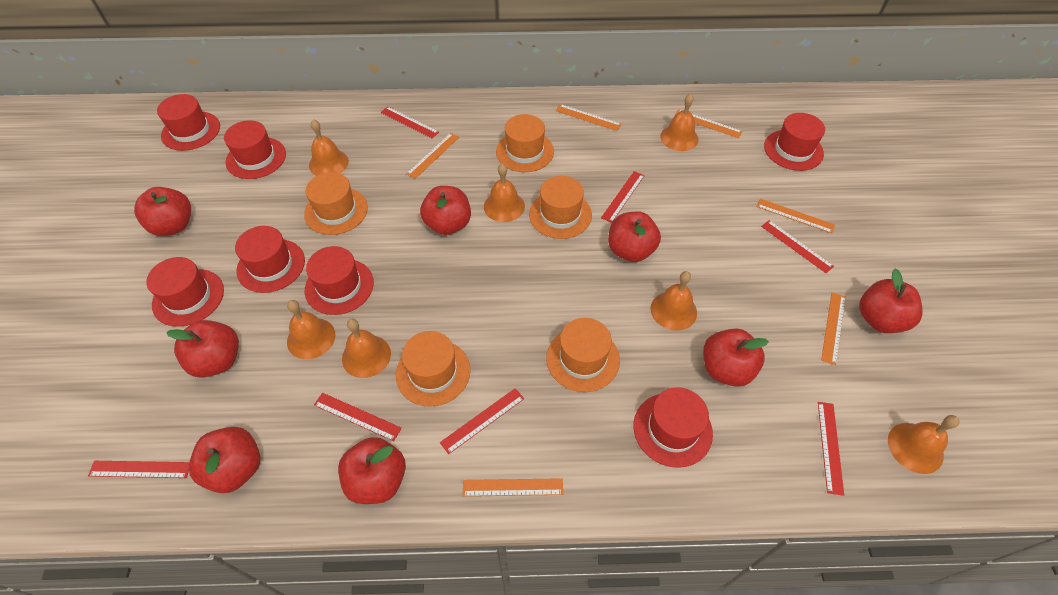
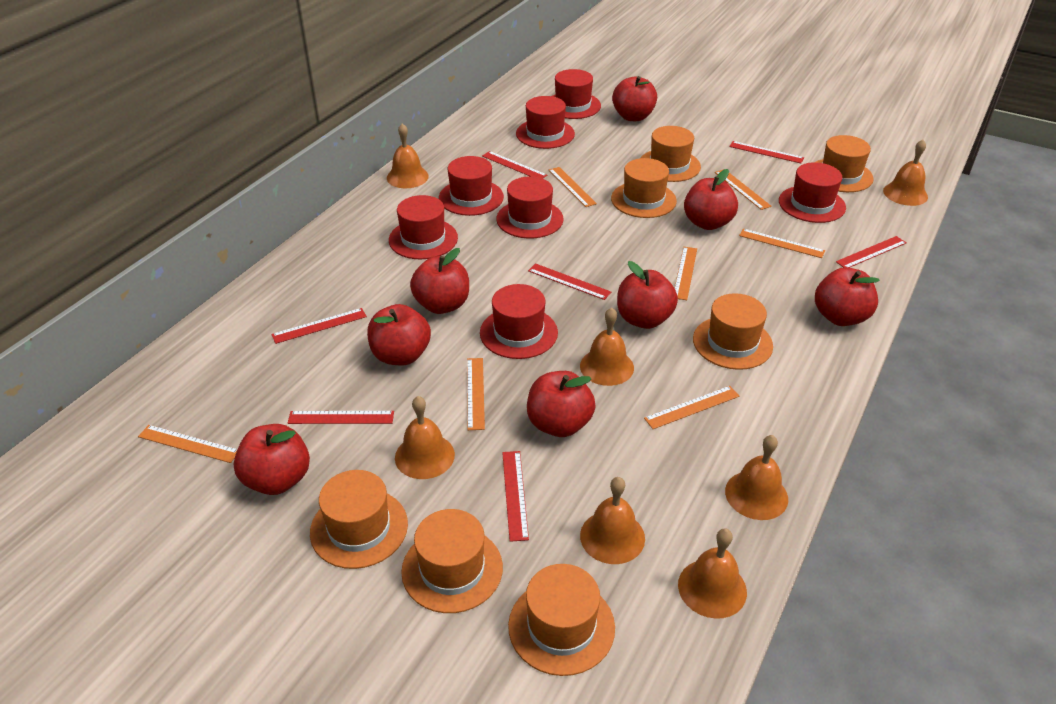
orange hat: [304,172,368,235] [396,331,470,407] [496,114,554,172] [529,176,592,239] [546,318,620,392] = 5 -> [310,470,408,569] [401,509,503,613] [508,564,615,676] [611,158,677,218] [641,126,701,182] [693,293,773,370] [816,135,874,192] = 7
orange ruler: [406,133,459,179] [463,478,563,496] [556,104,621,131] [674,109,742,138] [756,199,835,233] [821,293,846,365] = 6 -> [138,425,238,463] [467,358,485,430] [549,167,597,207] [644,386,739,429] [675,247,697,300] [715,169,772,210] [739,229,825,258] = 7

